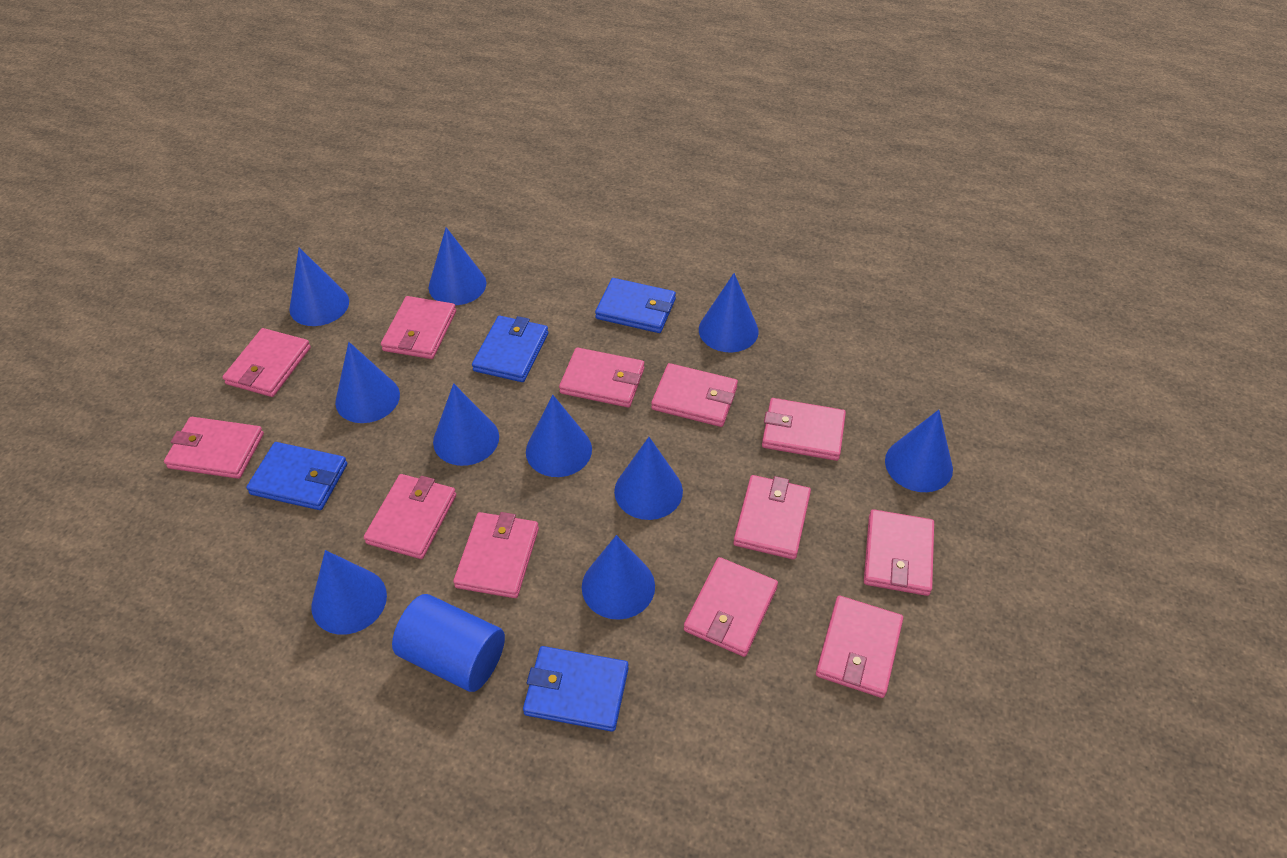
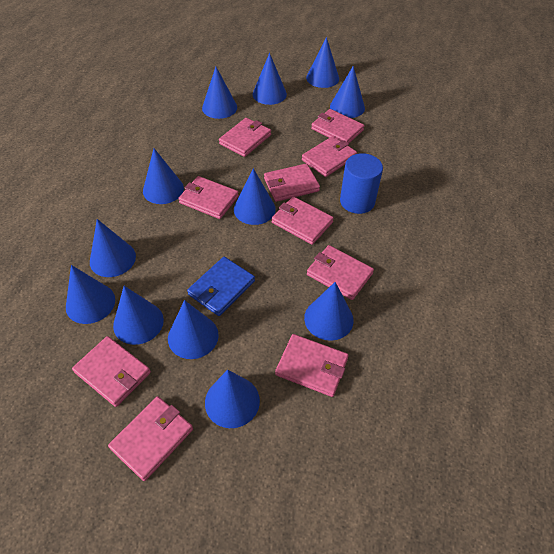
blue cone: [289,247,349,326] [311,550,387,635] [335,342,400,423] [429,227,486,305] [433,383,499,466] [526,395,592,477] [582,535,655,620] [614,437,683,520] [699,273,759,352] [885,410,953,492] = 10 -> [66,265,115,324] [90,219,136,277] [113,286,164,345] [143,148,184,204] [168,300,219,359] [202,67,237,119] [205,370,260,428] [234,168,276,225] [253,53,287,105] [304,282,353,341] [306,37,339,88] [330,66,365,118] = 12
blue wallet: [246,442,347,510] [472,316,548,382] [523,646,629,732] [595,278,676,333] = 4 -> [187,257,255,316] = 1
pink wallet: [164,417,264,479] [223,328,311,397] [364,474,456,559] [381,296,456,359] [453,512,539,598] [559,347,644,408] [651,363,738,427] [684,557,778,657] [733,475,811,560] [762,398,846,461] [816,596,903,698] [864,509,934,596] = 12 -> [72,336,151,407] [108,396,193,481] [178,176,239,219] [219,118,271,157] [264,164,320,202] [272,196,334,245] [275,334,349,397] [302,136,357,177] [307,245,374,300] [311,109,364,144] = 10

